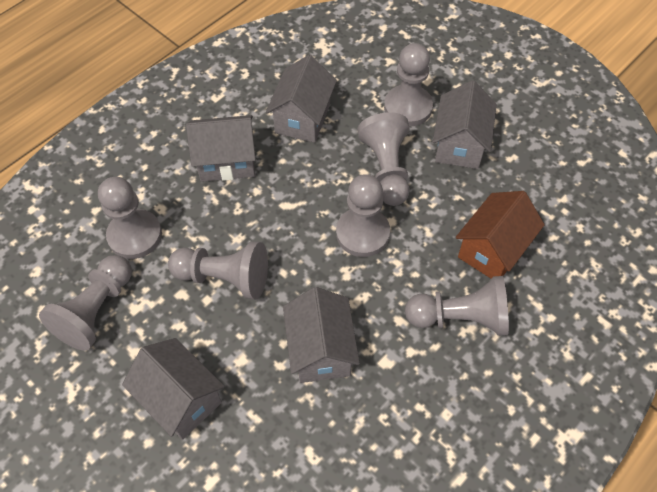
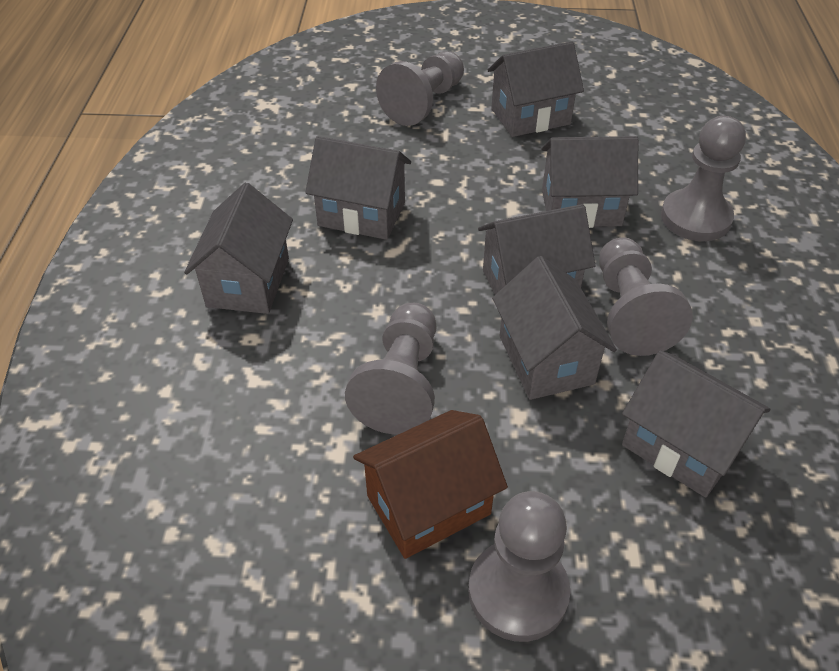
grey house: [122,338,225,440] [186,115,256,182] [266,55,337,143] [283,287,360,383] [433,80,497,169] = 5 -> [184,183,293,314] [305,136,411,240] [478,204,596,294] [488,41,584,137] [492,256,617,400] [541,136,638,228] [622,350,770,498] = 7
grey pawn: [39,255,132,351] [98,177,162,259] [168,241,268,300] [336,174,390,257] [358,112,410,206] [384,43,433,126] [405,276,509,336] = 7 -> [345,303,436,434] [376,51,464,126] [469,491,570,642] [599,237,693,356] [661,116,746,241] = 5

